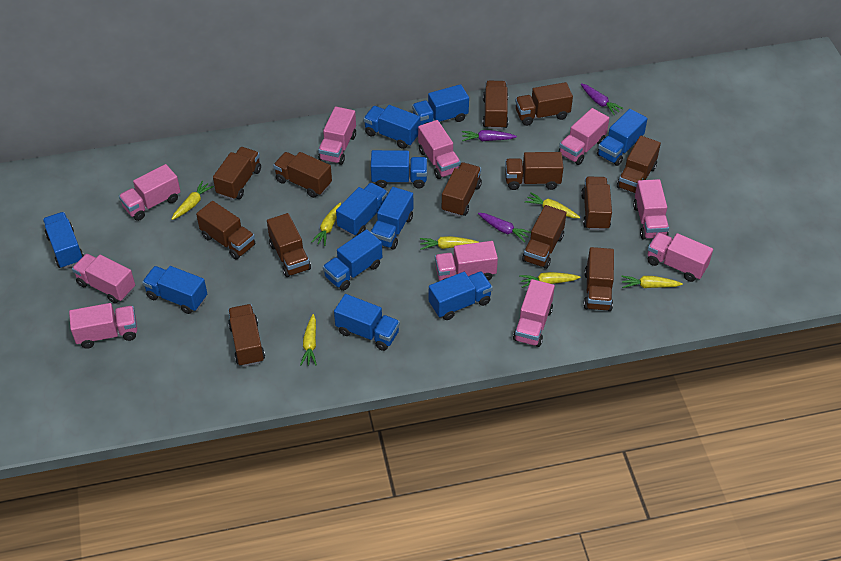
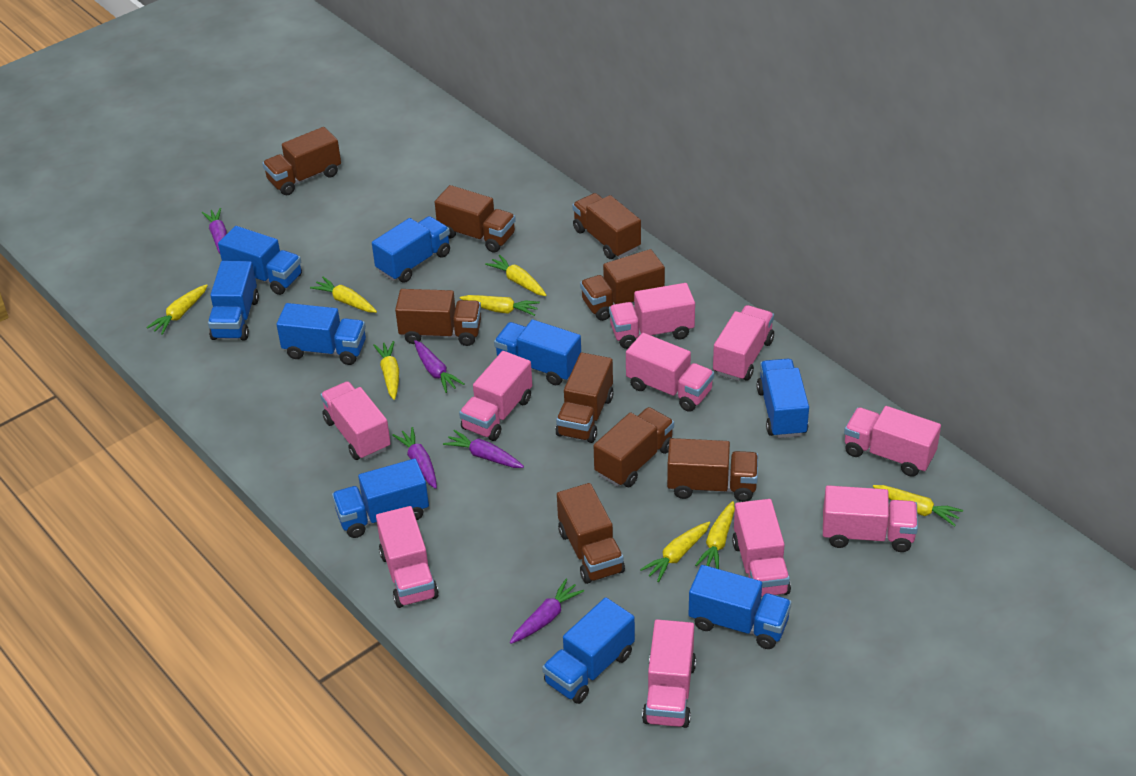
blue truck: [43,212,84,269] [142,266,207,314] [323,229,382,291] [334,294,400,351] [336,183,388,236] [363,105,420,149] [371,150,427,189] [371,187,413,250] [412,84,469,125] [429,271,493,320] [597,109,647,166] = 11 -> [208,261,259,341] [218,226,302,295] [276,303,366,365] [332,459,429,538] [372,216,450,283] [494,319,581,385] [542,597,635,704] [689,565,792,649] [757,359,809,438] = 9
brown truck: [196,201,255,260] [213,147,261,200] [228,304,265,367] [267,213,311,277] [273,152,332,198] [442,162,482,217] [483,81,508,129] [505,152,564,190] [515,82,573,126] [522,205,567,269] [581,177,612,231] [583,247,614,311] [617,136,661,193] = 13 -> [262,127,341,195] [395,289,481,346] [435,185,516,253] [556,352,614,443] [557,483,625,584] [572,193,641,259] [580,249,665,321] [594,407,674,487] [667,438,758,502] = 9
purple carrot: [462,130,517,141] [478,213,531,242] [581,83,624,115] = 3 -> [202,208,227,254] [392,427,437,489] [414,340,464,393] [443,430,524,468] [510,579,584,644] = 5
yellow carrot: [171,181,214,220] [300,314,317,366] [311,203,341,246] [420,236,478,250] [519,272,580,288] [525,192,580,218] [621,276,683,288] = 7 -> [146,284,208,335] [310,277,377,313] [373,341,399,400] [460,295,540,316] [485,255,547,296] [640,522,710,582] [695,501,735,569] [873,485,963,526] = 8

